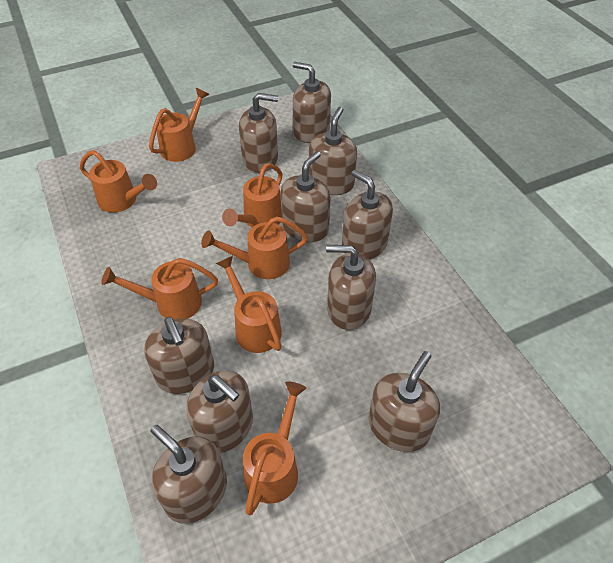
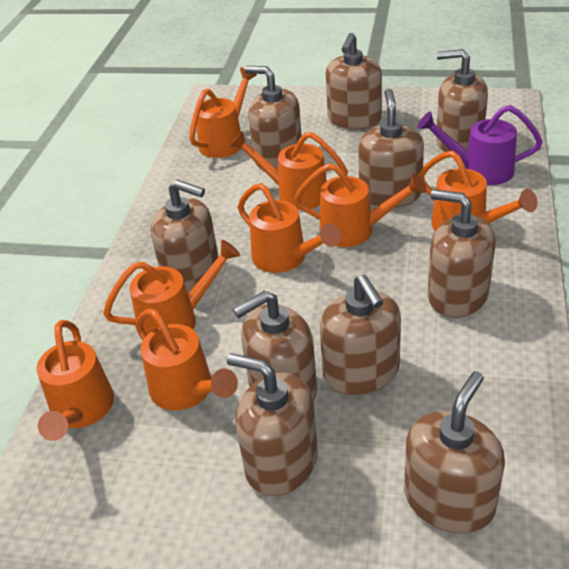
orange watering can: [80,150,157,213] [101,258,218,319] [149,88,209,162] [201,217,308,279] [216,256,282,353] [222,163,283,227] [243,382,307,515] = 7 -> [37,320,114,441] [103,240,240,335] [135,309,238,410] [189,68,257,158] [230,131,348,210] [238,183,341,273] [294,163,427,247] [418,151,538,231] = 8
purple watering can: none = 0 -> [417,105,543,185] = 1

